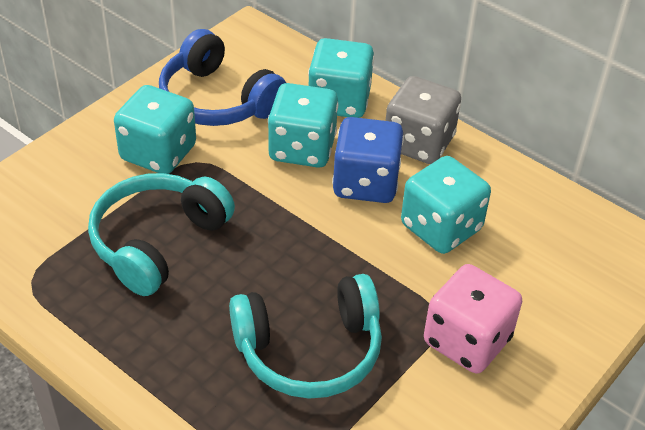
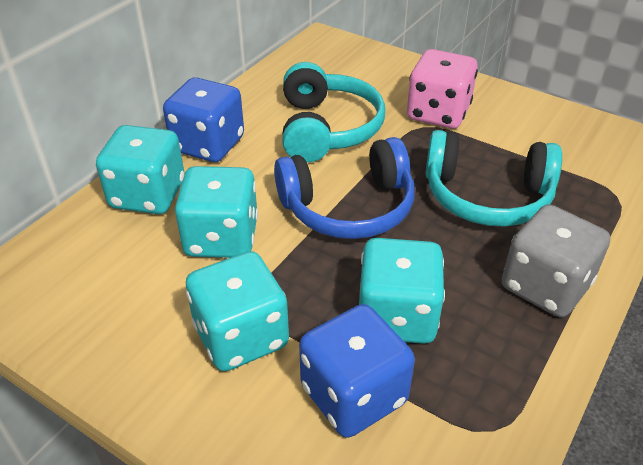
blue dice: [332,117,404,203] = 1 -> [163,77,244,162] [299,304,415,438] = 2

